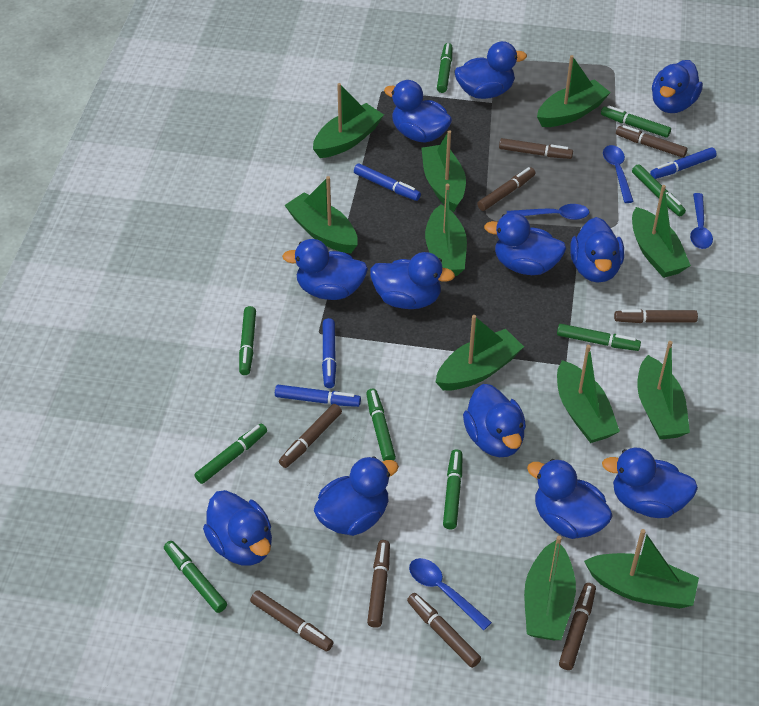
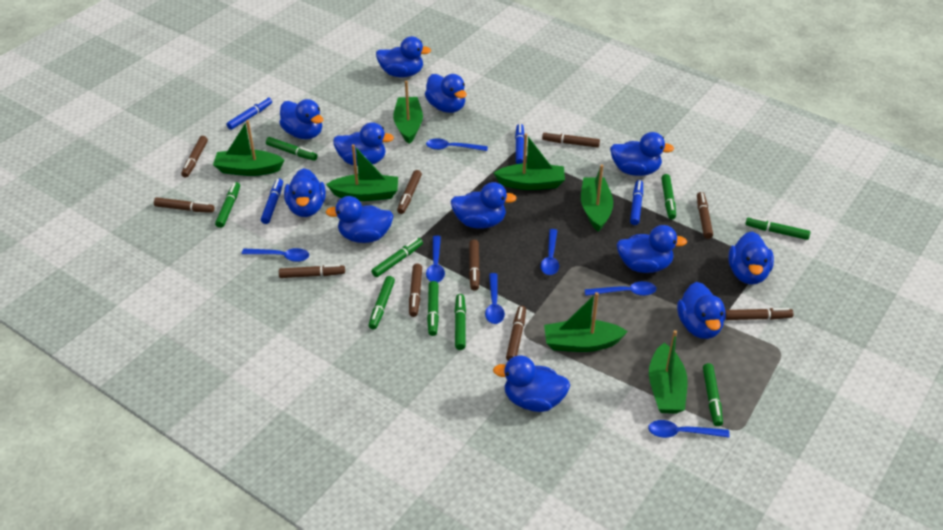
blue spoon: [409,558,492,630] [507,204,589,220] [603,145,634,203] [690,193,713,249] = 4 -> [242,248,309,262] [426,139,488,151] [426,236,445,282] [485,273,505,324] [540,229,559,275] [584,281,656,296] [648,420,730,438] = 7
brown marker: [250,590,334,651] [279,404,342,468] [367,540,390,628] [407,593,481,668] [477,167,536,211] [499,138,573,159] [559,583,596,670] [614,309,698,323] [616,125,687,158] = 9 -> [154,197,215,213] [181,136,208,178] [279,264,345,278] [397,170,422,214] [409,263,422,317] [469,239,480,291] [506,306,526,361] [542,131,600,148] [697,192,713,239] [725,308,794,320] = 10
green boat: [284,176,358,253] [313,83,384,158] [421,130,466,212] [425,184,467,276] [436,315,524,390] [524,536,576,640] [537,55,611,127] [557,345,620,443] [584,529,699,609] [632,185,691,278] [637,341,690,440] = 11 -> [213,120,285,176] [326,144,398,201] [393,81,423,144] [494,133,565,190] [544,292,628,352] [581,165,613,232] [649,330,688,414] = 7

